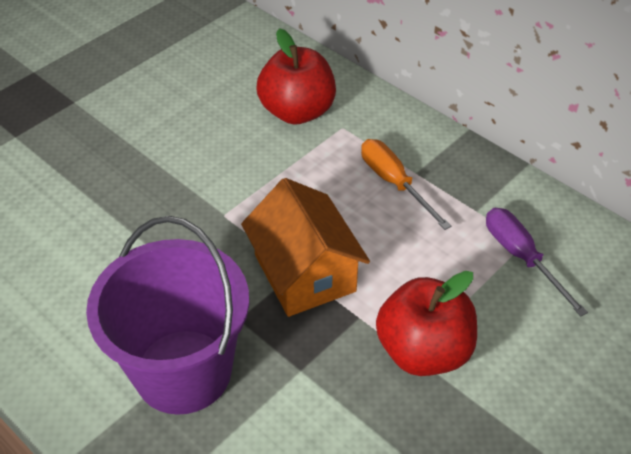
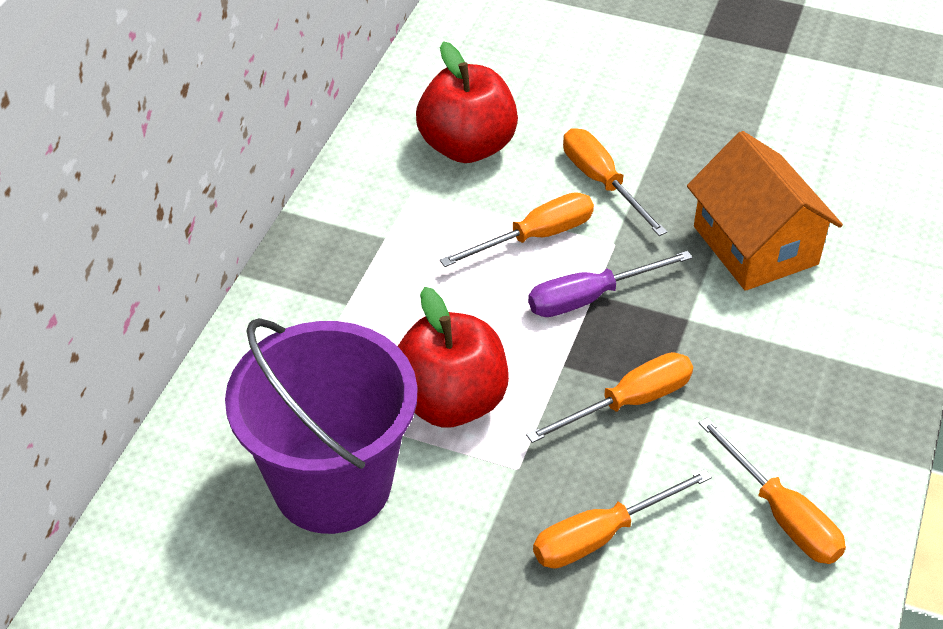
orange screwdriver: [361,139,451,230] = 1 -> [440,192,594,267] [526,352,693,443] [533,469,712,569] [563,128,667,236] [699,418,846,564] = 5

